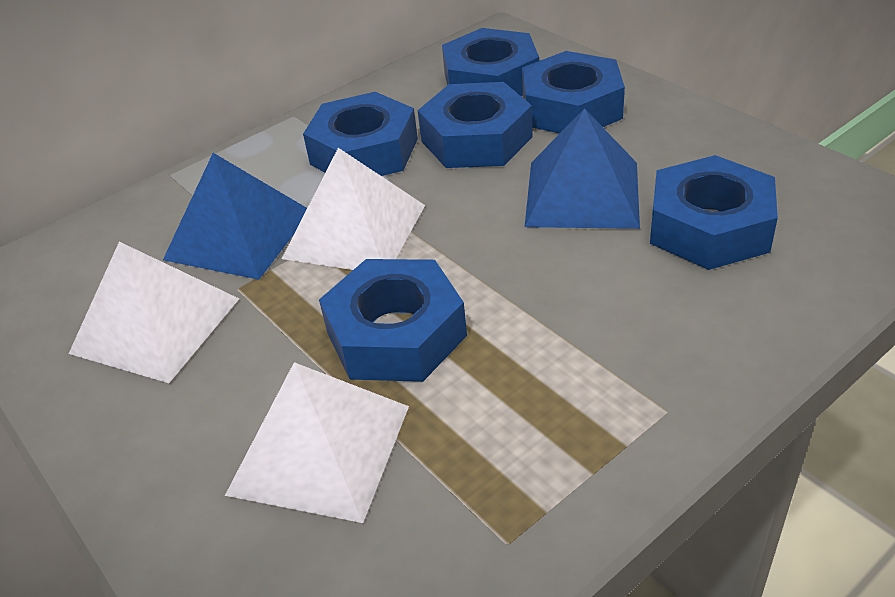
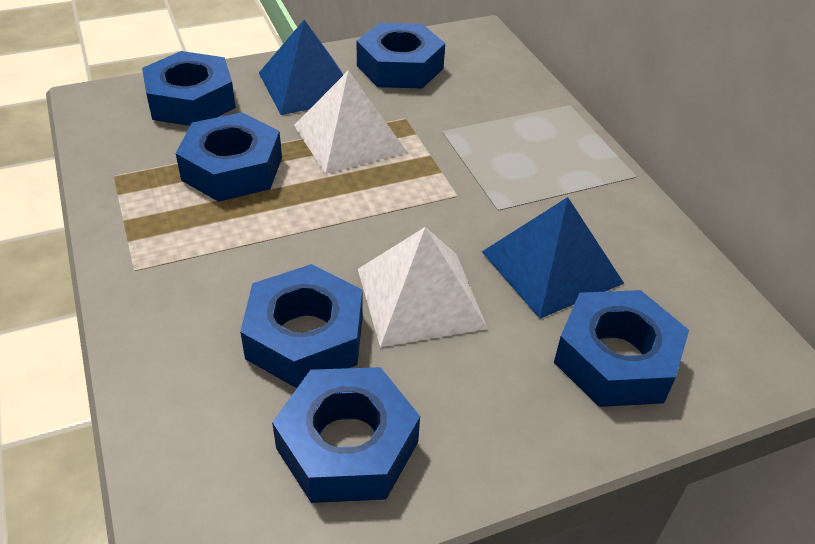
white pyramid: [69,242,239,383] [225,362,409,523] [282,148,425,270] = 3 -> [294,70,407,174] [358,227,488,347] = 2

